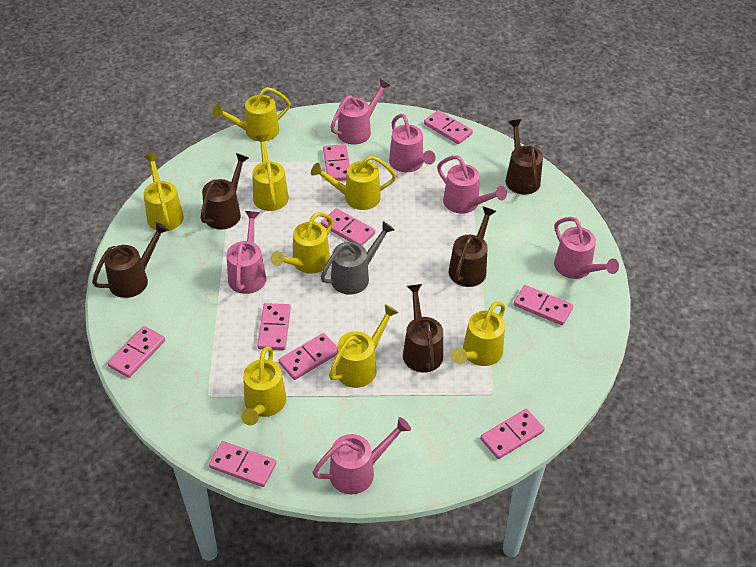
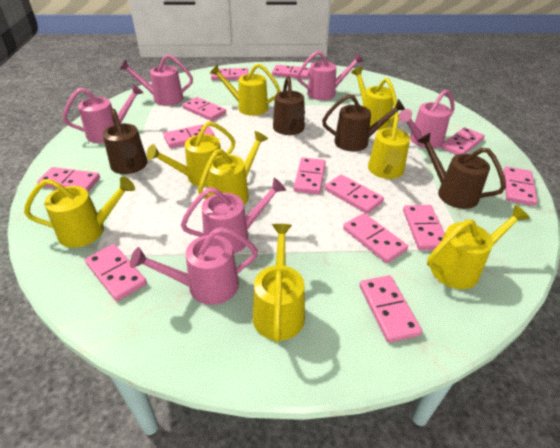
brown watering can: [92,222,169,298] [201,153,249,230] [403,284,443,373] [449,207,496,287] [506,119,543,194] = 5 -> [103,109,148,174] [273,76,305,135] [322,94,405,152] [417,132,506,209] = 4
grey watering can: [321,221,395,295] = 1 -> none = 0
pink domino: [107,326,165,378] [209,441,276,487] [257,303,291,350] [279,333,337,380] [321,208,375,246] [323,144,350,181] [424,110,473,144] [480,409,545,459] [514,285,573,325] = 9 -> [37,167,100,192] [85,244,147,301] [164,124,214,148] [182,97,226,121] [211,68,248,80] [272,65,310,79] [294,157,326,194] [325,174,384,214] [343,213,408,263] [360,275,422,343] [403,205,445,250] [441,127,485,155] [503,166,538,206] = 13

